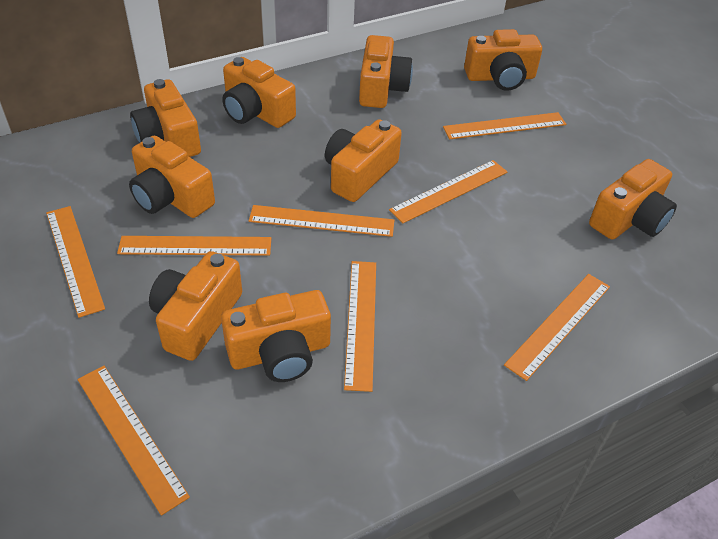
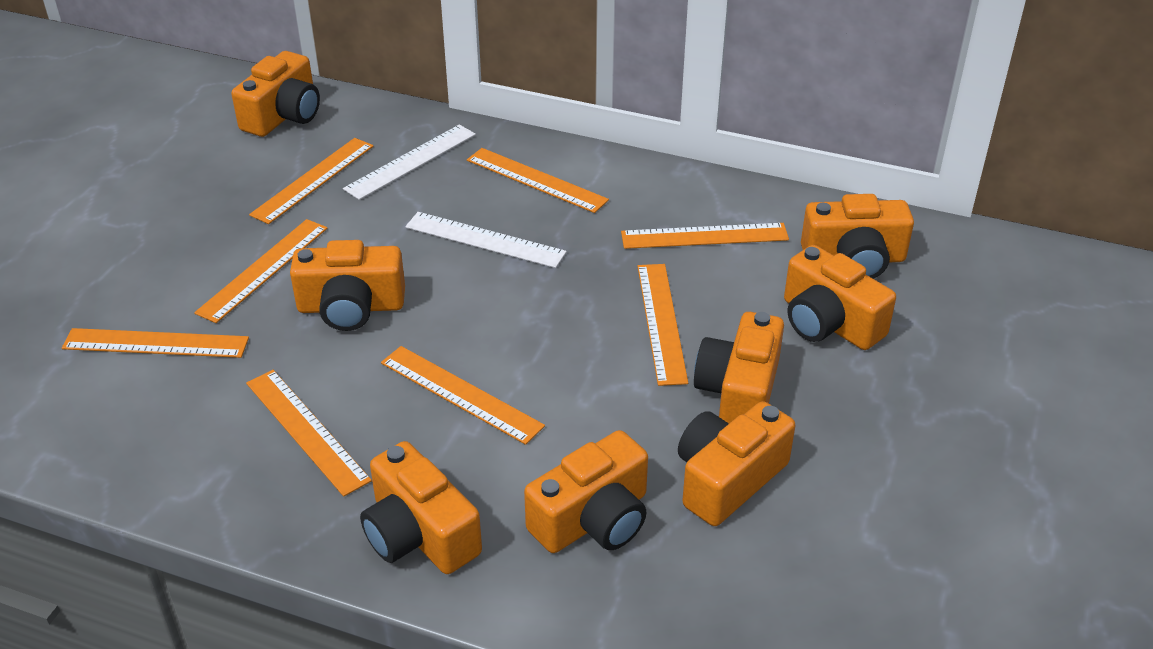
orange camera: [129,136,215,218] [130,79,201,157] [149,251,242,361] [221,290,331,382] [222,57,296,128] [325,119,402,202] [359,35,413,108] [464,29,542,91] [589,159,677,240] = 9 -> [231,51,320,137] [290,240,405,331] [360,441,482,574] [524,430,648,553] [678,401,795,526] [694,312,784,423] [784,245,896,350] [801,194,914,279] = 8
white ruler: none = 0 -> [343,125,476,200] [405,212,567,268] = 2

